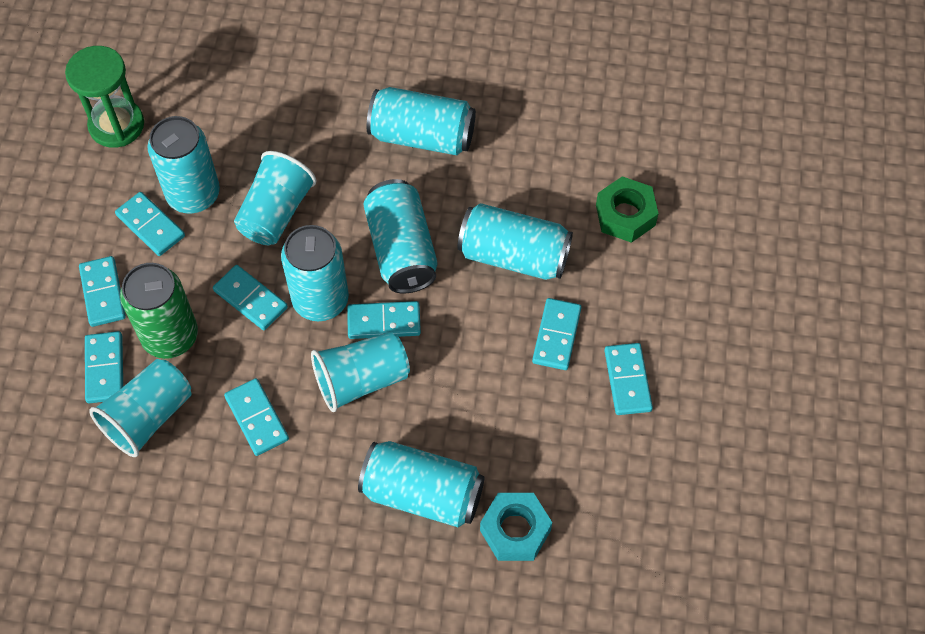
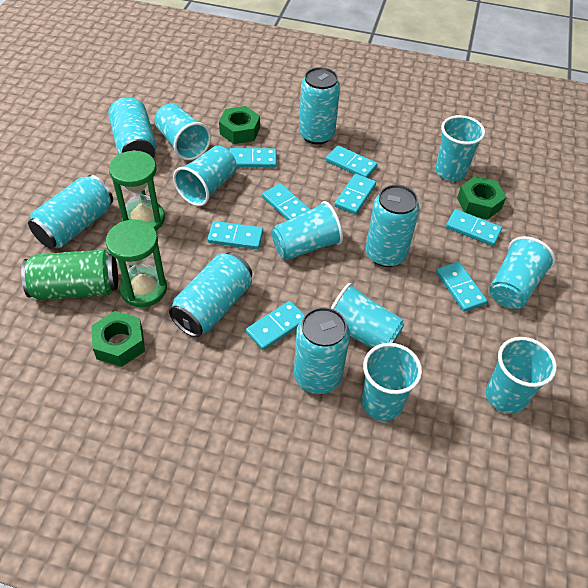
green hourglass: [65,46,144,148] = 1 -> [106,220,167,307] [109,150,165,230] = 2
green nut: [596,176,659,243] = 1 -> [91,311,145,367] [219,106,260,144] [457,176,506,220] = 3
turquoise cup: [89,359,191,457] [234,151,316,245] [311,332,410,412] = 3 -> [154,103,211,161] [173,146,237,206] [271,201,343,260] [331,283,404,348] [362,343,422,421] [435,115,485,181] [486,337,557,414] [489,236,555,309] = 8
turquoise nut: [480,493,552,561] = 1 -> none = 0

